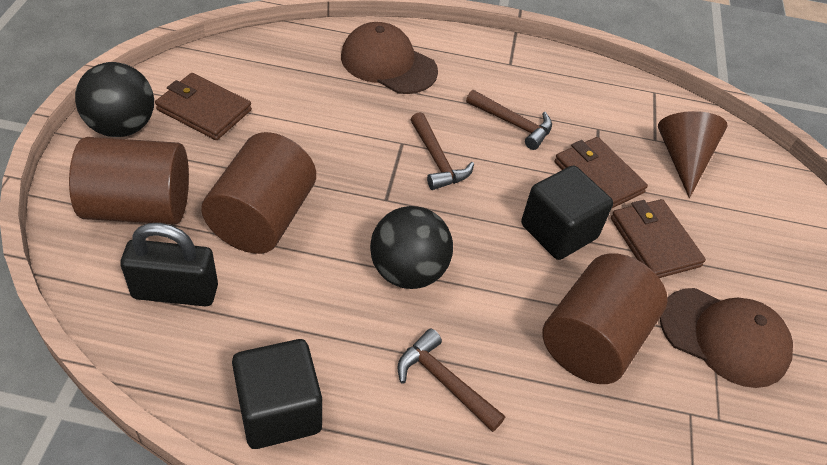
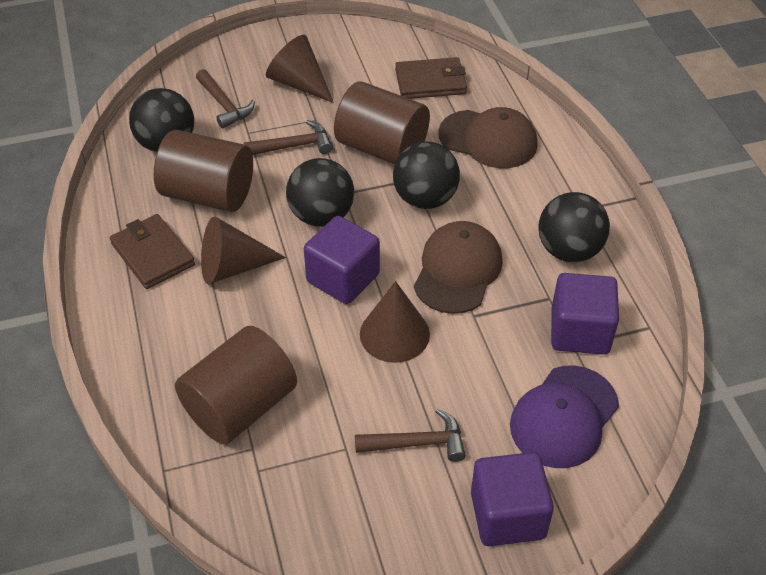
black ball: [75,62,154,137] [370,206,453,289] = 2 -> [129,88,194,152] [286,158,354,227] [393,142,460,209] [538,192,610,262] = 4
black cube: [232,339,322,449] [521,165,613,260] = 2 -> none = 0
black padlock: [120,223,218,306] = 1 -> none = 0
brown cone: [658,111,728,198] = 1 -> [201,216,286,284] [266,35,334,103] [360,281,430,363] = 3
brown wallet: [155,73,252,140] [554,137,648,208] [611,199,706,278] = 3 -> [110,214,195,289] [395,57,467,99] = 2
purple cap: none = 0 -> [510,365,619,468] = 1
purple cube: none = 0 -> [304,216,380,304] [471,452,554,546] [551,273,619,355] = 3

